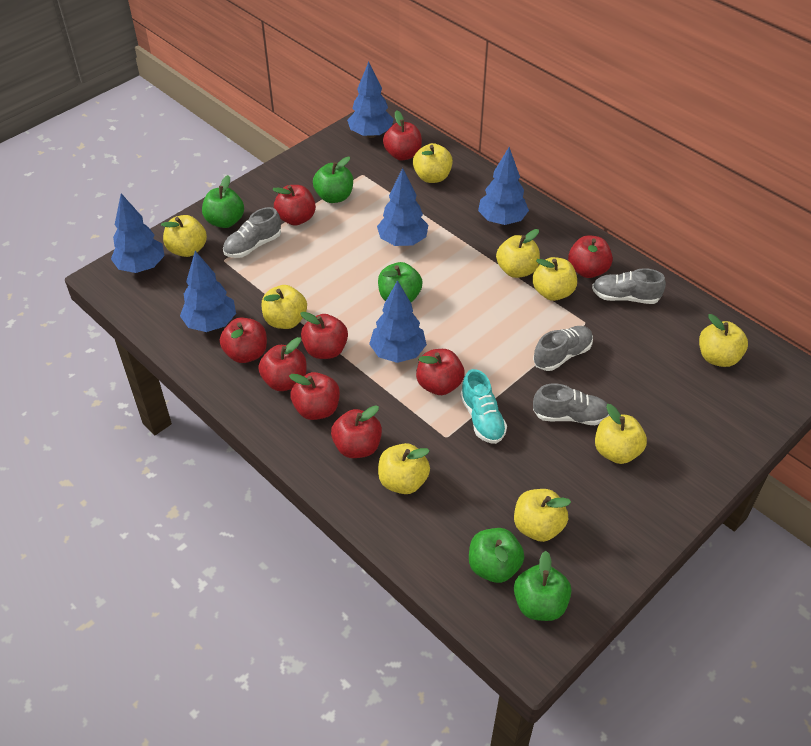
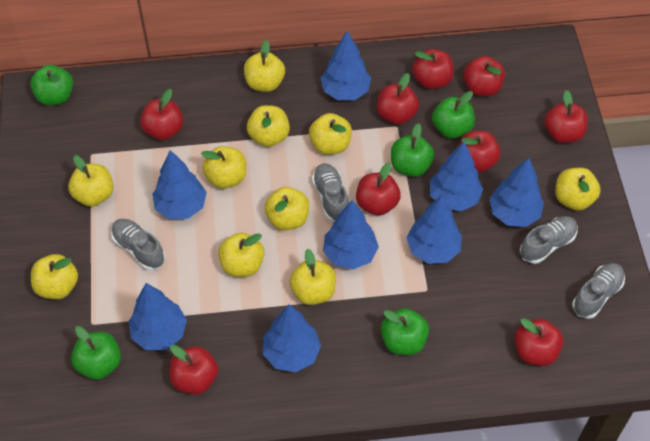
blue tree: [111,194,164,273] [180,251,236,332] [347,62,394,138] [369,280,427,363] [377,168,428,246] [478,147,529,225] = 6 -> [129,283,187,350] [152,150,207,219] [263,305,321,372] [321,31,371,100] [323,200,379,269] [406,195,462,264] [430,142,483,211] [489,158,544,227] = 8
turquoise shoe: [460,369,507,444] = 1 -> none = 0
yellow apple: [161,215,207,257] [261,285,307,329] [378,443,430,494] [413,143,453,183] [496,229,540,278] [514,489,571,542] [532,257,577,301] [595,404,647,464] [699,314,748,367] = 9 -> [31,254,78,299] [68,155,114,207] [201,146,246,189] [218,232,264,277] [244,40,285,92] [247,105,290,147] [265,187,309,230] [289,249,336,305] [309,113,352,155] [555,168,601,211] = 10

